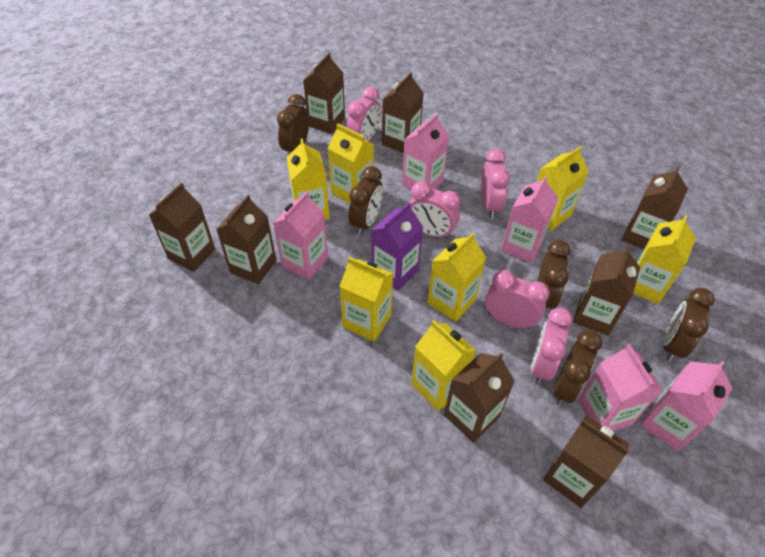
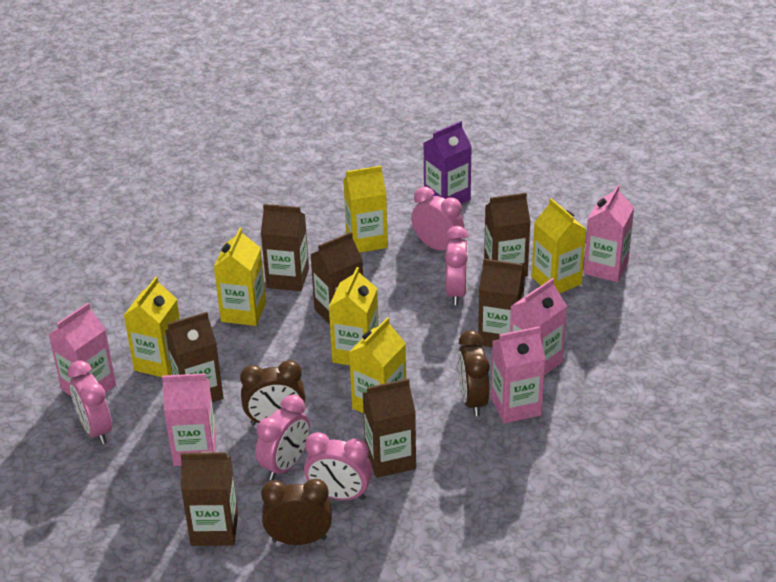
brown carton: [149,183,215,272] [216,195,276,284] [303,53,345,134] [382,72,424,153] [444,353,515,443] [543,415,629,508] [573,245,640,336] [621,166,688,250] = 8 -> [165,312,223,402] [180,452,238,546] [261,204,309,291] [310,232,363,325] [363,379,416,478] [478,259,525,347] [484,193,531,277] = 7
brown clock: [277,94,309,154] [349,166,383,235] [538,240,570,314] [553,330,602,406] [664,288,715,362] = 5 -> [240,360,305,425] [261,479,332,545] [458,330,490,416] = 3
yellow carton: [287,139,330,220] [328,123,374,204] [339,257,393,342] [411,320,476,411] [427,233,486,322] [537,146,589,230] [633,215,696,304] = 7 -> [124,277,180,377] [214,228,266,326] [329,267,379,365] [343,166,388,253] [349,317,406,413] [532,198,587,294] = 6

